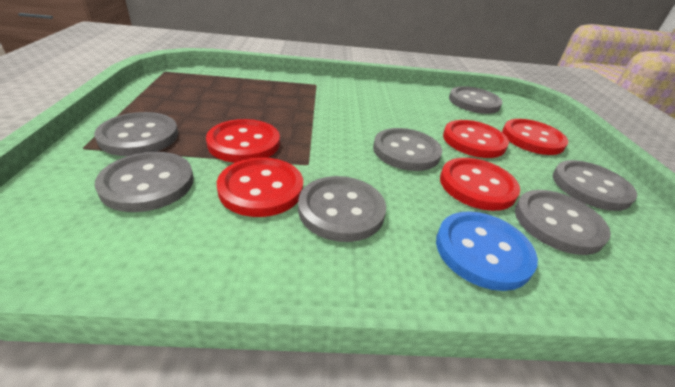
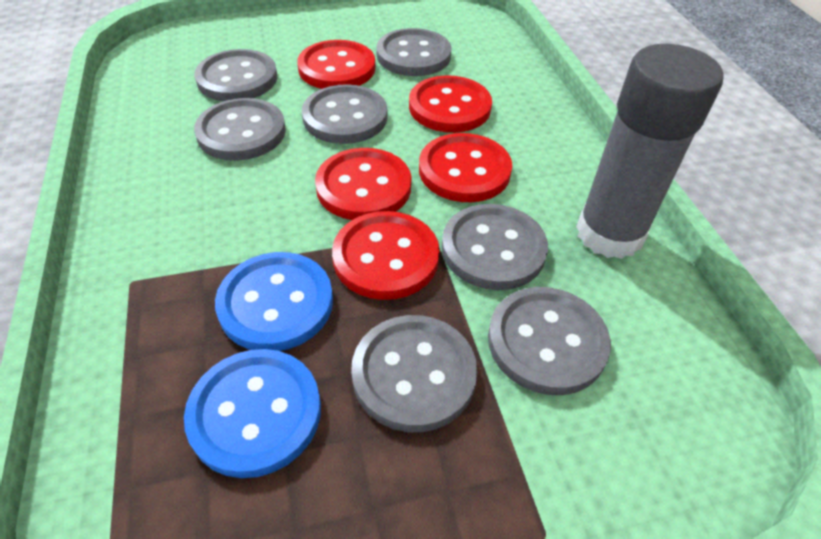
blue button: [436,211,538,291] = 1 -> [184,349,321,478] [215,252,333,351] = 2
grey glue stick: none = 0 -> [576,44,723,259] = 1

